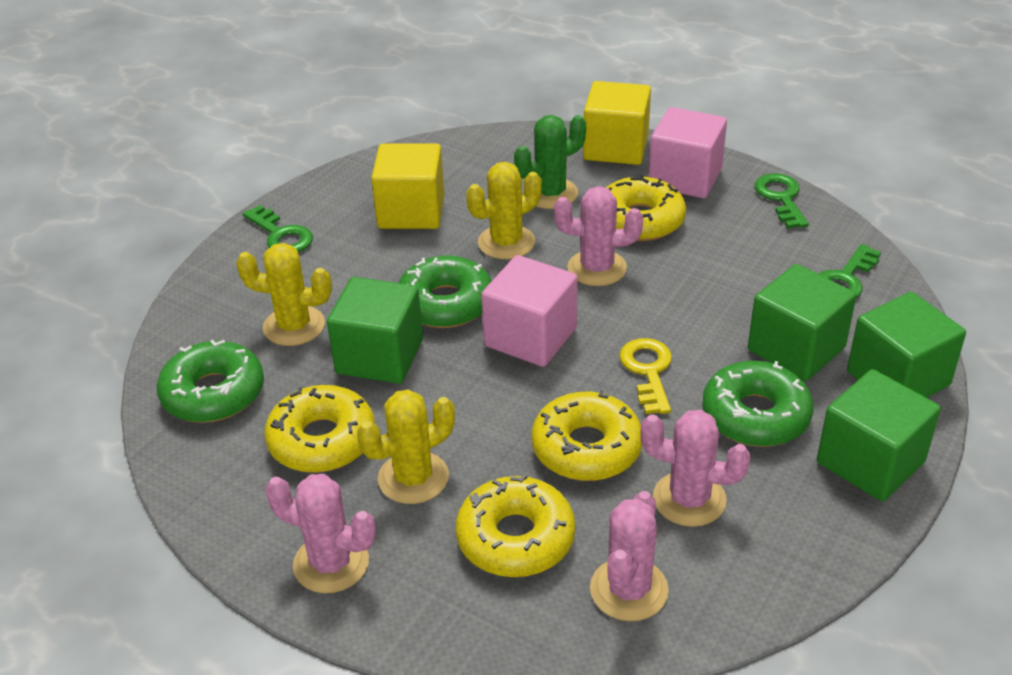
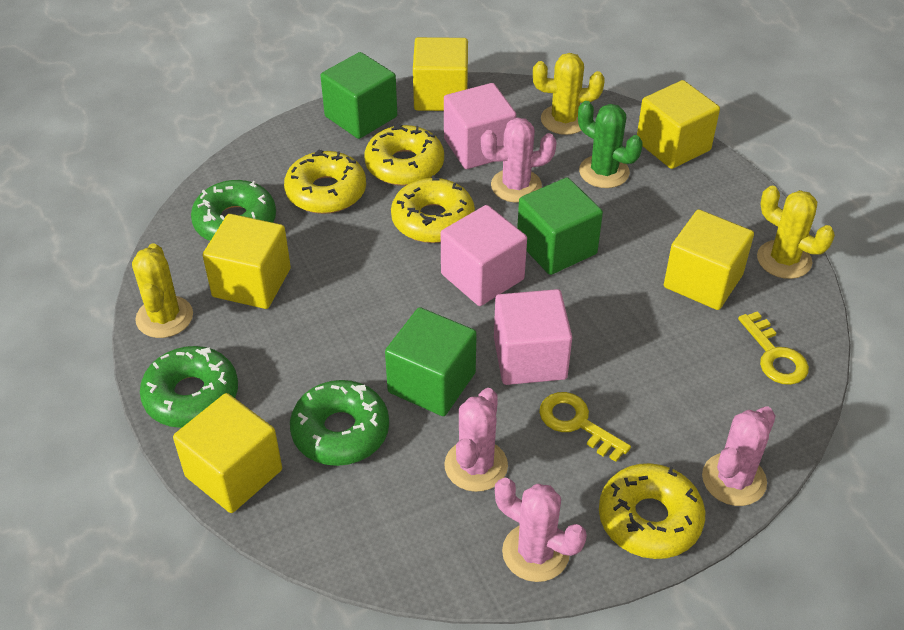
green cube: [327,277,423,384] [748,264,856,381] [817,369,941,502] [847,292,966,398] = 4 -> [320,52,397,139] [385,307,477,416] [517,177,603,275] = 3
green key: [243,205,313,252] [755,173,809,229] [819,244,881,298] = 3 -> none = 0
pink cube: [481,255,578,367] [649,107,727,198] = 2 -> [441,205,527,306] [444,83,516,169] [494,289,572,385] = 3
yellow cube: [371,144,444,229] [583,81,651,165] = 2 -> [173,393,282,513] [203,214,291,309] [413,37,468,111] [637,80,720,169] [664,209,754,310] = 5
yellow key: [619,338,672,414] = 1 -> [539,392,631,462] [738,311,809,385] = 2

